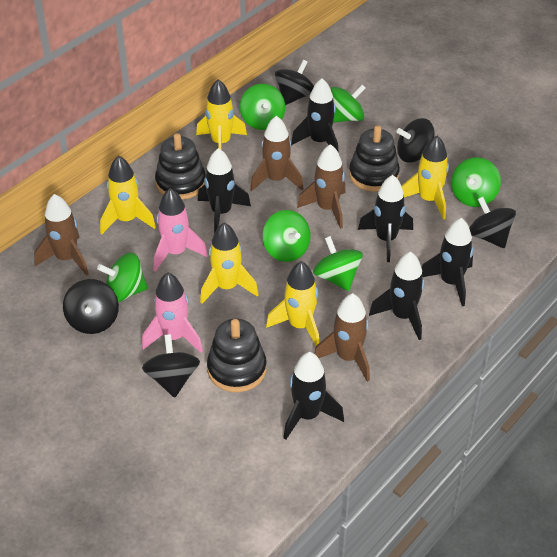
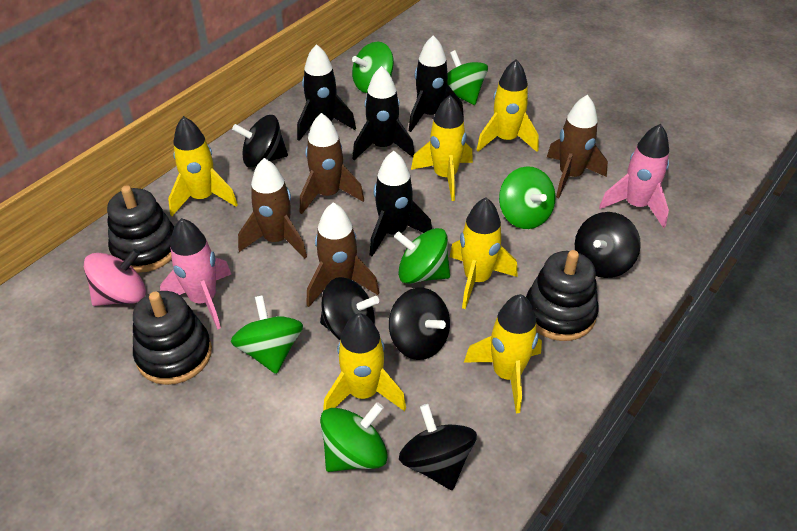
black rocket: [198,148,251,234] [284,352,344,440] [291,78,339,153] [358,175,413,262] [369,252,424,340] [422,218,474,306] = 6 -> [297,44,356,141] [353,66,415,160] [370,151,432,256] [409,35,464,132] = 4
pink spinning top: none = 0 -> [84,249,146,306] = 1
yellow rocket: [100,155,156,235] [196,79,247,150] [200,223,259,304] [266,261,319,346] [402,136,449,220] = 5 -> [168,116,238,216] [323,313,406,411] [411,95,473,201] [450,197,518,309] [464,294,542,413] [477,59,539,152] = 6

